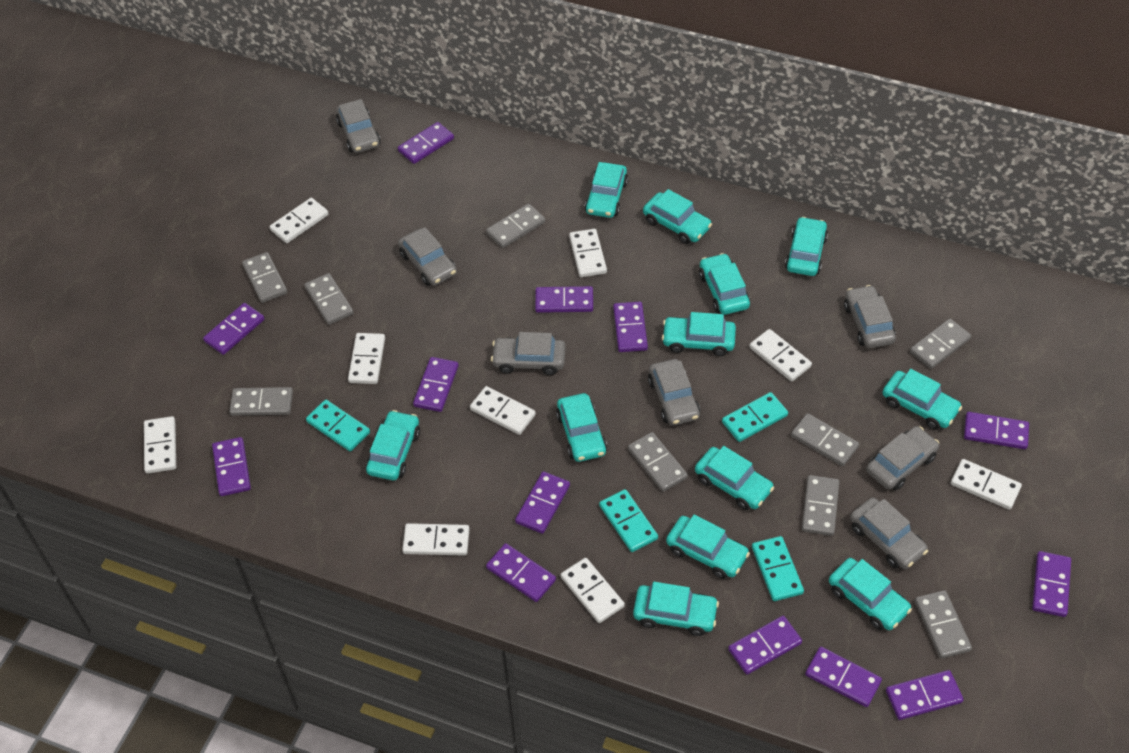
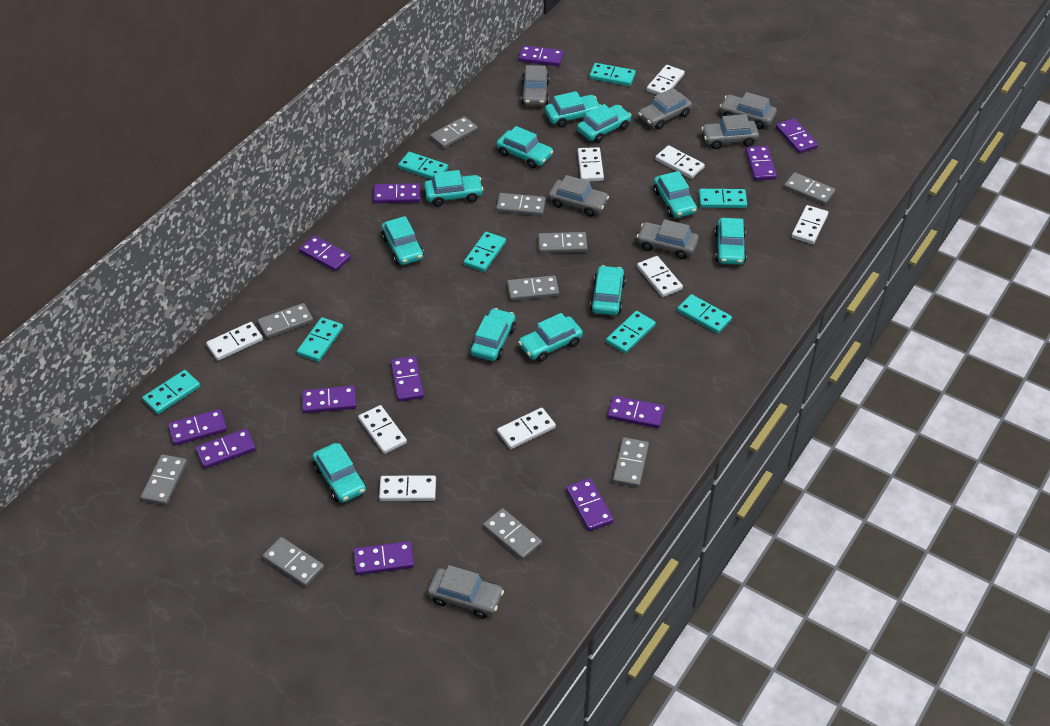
grey domino: [229,387,293,416] [242,252,287,303] [304,273,354,325] [486,204,545,248] [628,432,688,492] [791,413,859,466] [802,475,839,536] [910,319,971,369] [915,590,972,659] = 9 -> [141,454,187,505] [258,303,313,339] [263,537,324,587] [430,116,478,149] [483,508,542,560] [496,193,546,216] [507,276,559,301] [538,232,587,253] [613,437,649,487] [784,172,835,205] = 10
purple domino: [203,303,264,355] [212,437,251,496] [398,122,454,164] [413,357,459,412] [486,543,556,602] [515,471,570,534] [535,286,593,313] [613,302,648,352] [728,616,802,675] [805,647,882,707] [886,670,964,720] [964,412,1029,449] [1032,551,1071,617] = 13 -> [168,409,227,446] [196,429,256,469] [299,235,351,271] [302,386,356,413] [354,541,414,575] [373,183,420,203] [391,356,424,402] [518,45,563,66] [566,478,614,531] [607,396,665,428] [746,146,777,181] [776,118,818,153] = 12
turquoise car: [366,410,420,480] [556,393,607,462] [585,162,628,218] [633,582,719,636] [643,189,712,244] [662,312,736,356] [666,515,750,579] [695,446,774,510] [699,253,750,315] [785,217,828,276] [829,558,912,630] [882,369,962,430] = 12 -> [312,443,366,503] [381,216,424,265] [424,170,484,206] [470,308,516,361] [496,126,553,168] [518,313,583,362] [545,91,601,127] [577,104,631,143] [590,265,626,315] [653,171,697,218] [715,218,747,265] = 11
turquoise domino: [306,400,370,451] [599,489,658,552] [722,392,788,442] [752,536,804,601] = 4 -> [142,370,200,414] [297,317,343,362] [398,152,448,179] [464,232,506,272] [589,63,636,86] [606,311,656,354] [677,294,732,334] [699,189,747,208] = 8

